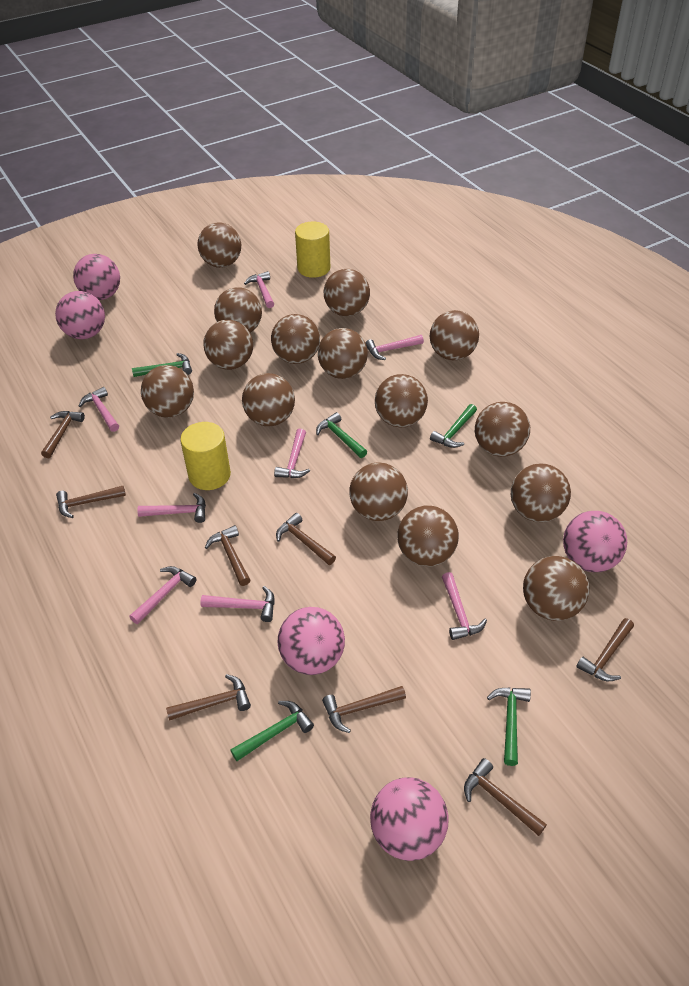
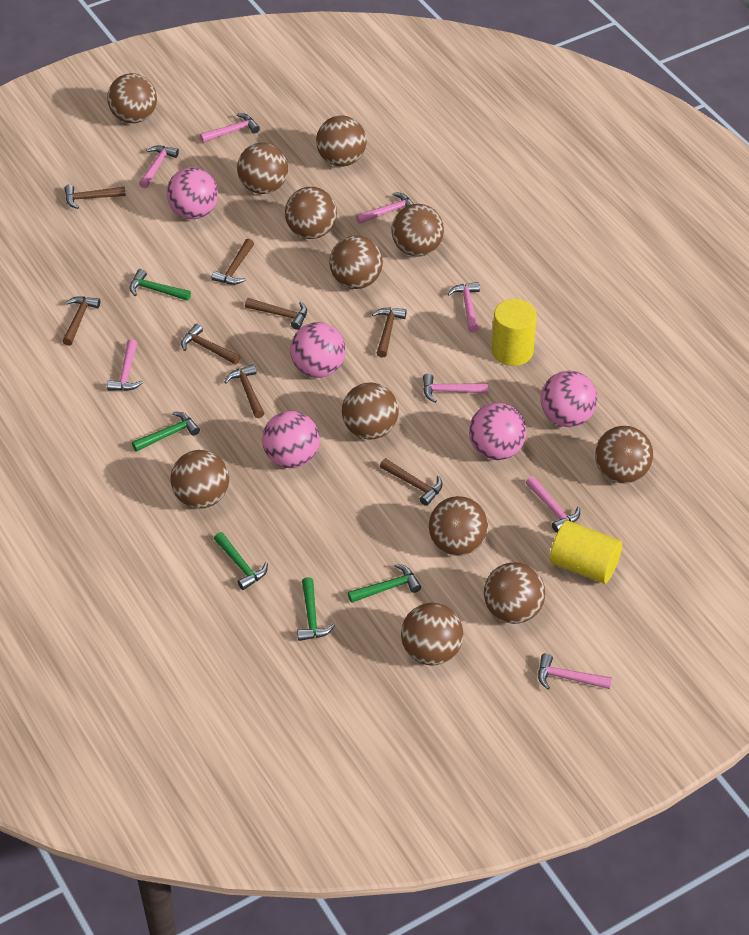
brown ball: [141,365,194,418] [198,222,241,268] [203,320,253,370] [214,287,262,333] [242,373,295,426] [271,314,320,364] [318,328,368,379] [324,269,370,316] [349,462,408,521] [375,374,428,427] [397,506,459,567] [430,310,479,360] [475,402,530,457] [511,463,571,522] [523,556,589,621] = 15 -> [107,73,157,123] [171,450,229,509] [237,142,288,194] [285,187,337,239] [316,115,366,167] [329,235,383,289] [342,382,399,440] [391,204,444,257] [401,603,463,665] [429,496,488,556] [484,562,545,624] [595,426,653,484] = 12

